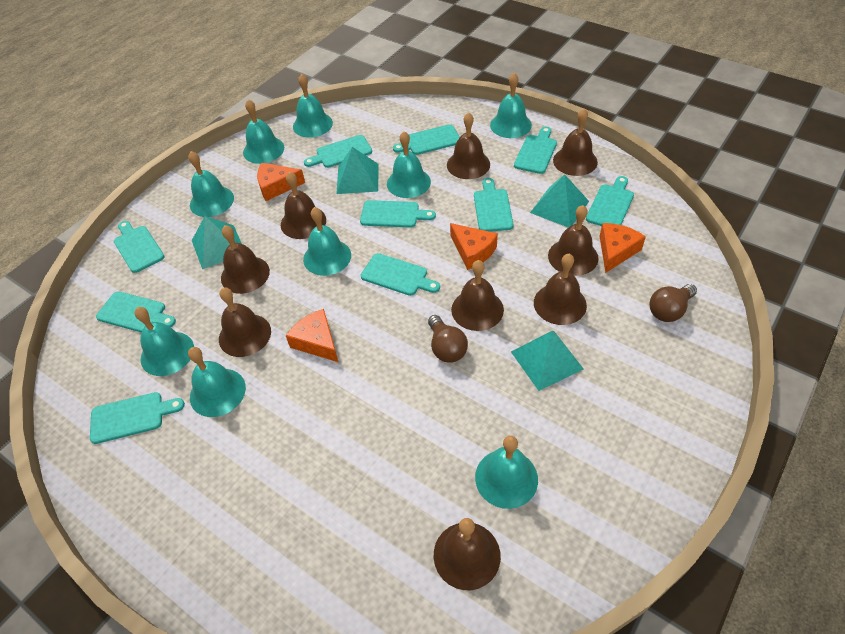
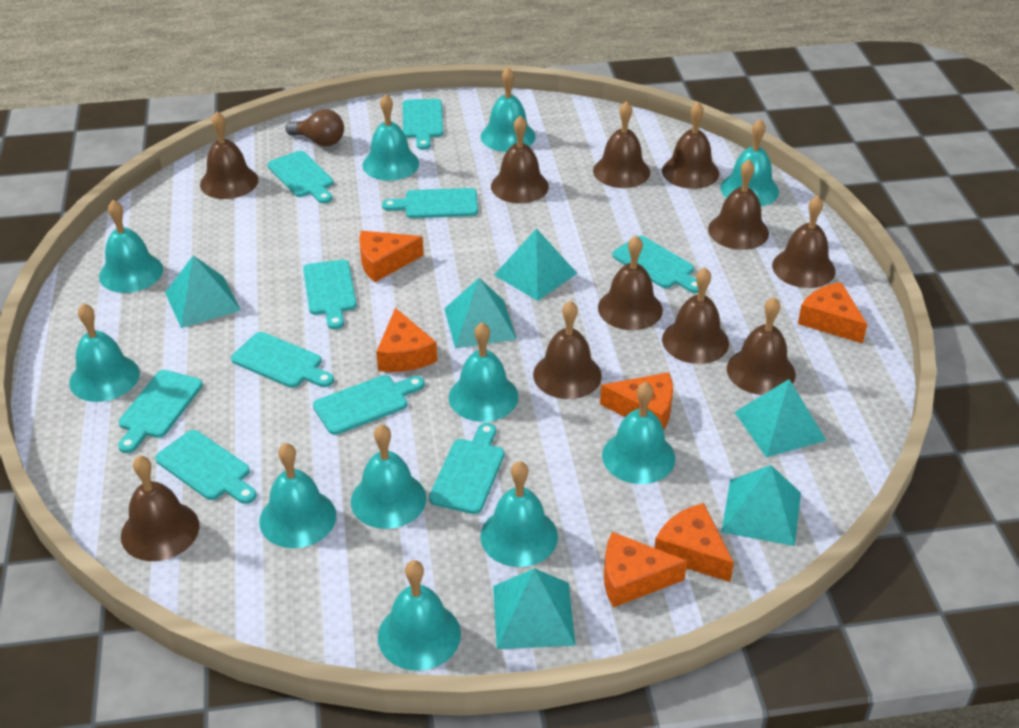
brown bell: [219,287,271,357] [221,225,270,294] [281,172,326,239] [434,518,501,590] [447,112,490,179] [451,260,504,331] [534,254,587,325] [548,205,599,276] [553,108,598,176] = 9 -> [121,455,199,561] [200,112,258,199] [491,116,549,203] [533,301,602,399] [593,101,650,188] [598,235,663,330] [662,102,719,189] [662,267,729,364] [708,160,769,250] [727,297,796,395] [772,196,836,288] = 11
brown light bulb: [428,315,468,363] [650,284,697,322] = 2 -> [286,109,344,146] = 1
orange cheese: [257,163,305,201] [286,309,338,362] [450,223,498,270] [600,223,646,273] = 4 -> [359,231,424,282] [376,308,437,372] [600,372,673,430] [604,532,687,608] [655,503,734,582] [798,282,867,343] = 6
turquoise bell: [134,307,194,376] [188,151,234,217] [188,347,246,417] [243,99,284,164] [293,74,333,138] [303,207,351,276] [387,131,431,198] [475,436,538,509] [490,73,532,138] = 9 -> [69,303,140,402] [99,200,163,293] [259,443,336,548] [351,424,426,529] [362,94,419,181] [378,560,461,671] [449,322,518,422] [480,461,558,567] [481,67,536,152] [602,382,675,484] [721,119,779,206] = 11
turquoise pyramid: [192,216,242,270] [337,147,379,194] [511,331,584,391] [530,174,589,227] = 4 -> [165,255,241,328] [444,278,517,349] [493,568,576,649] [494,228,577,301] [721,465,801,546] [735,379,827,458] = 6

